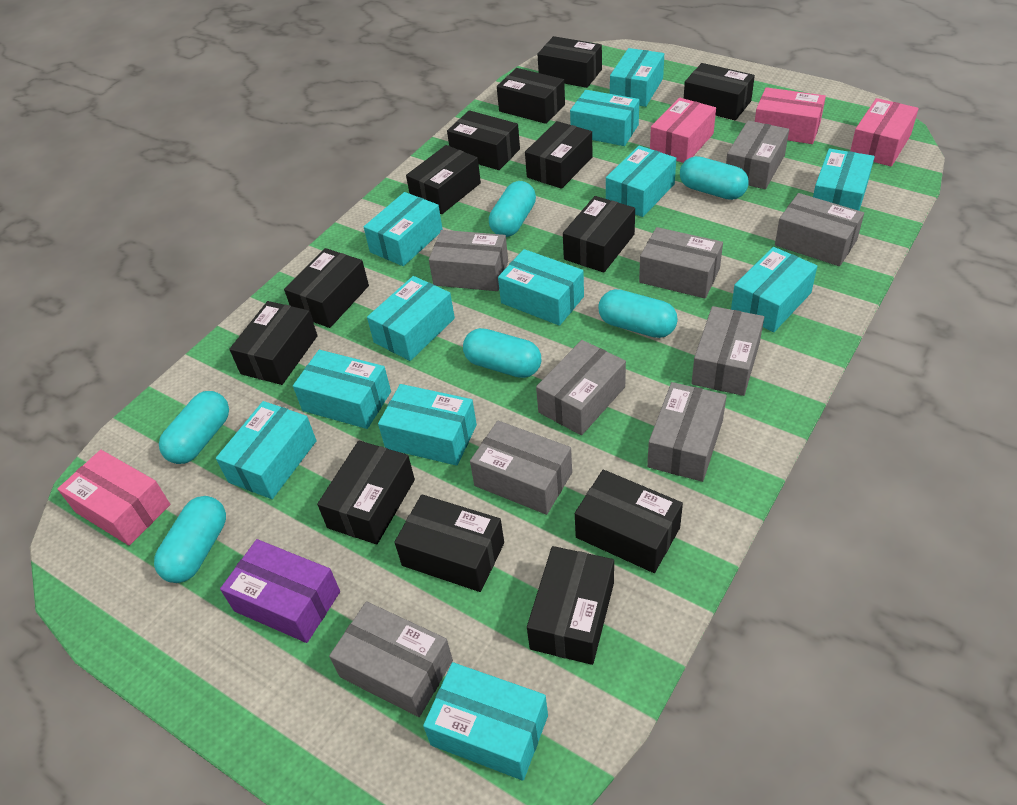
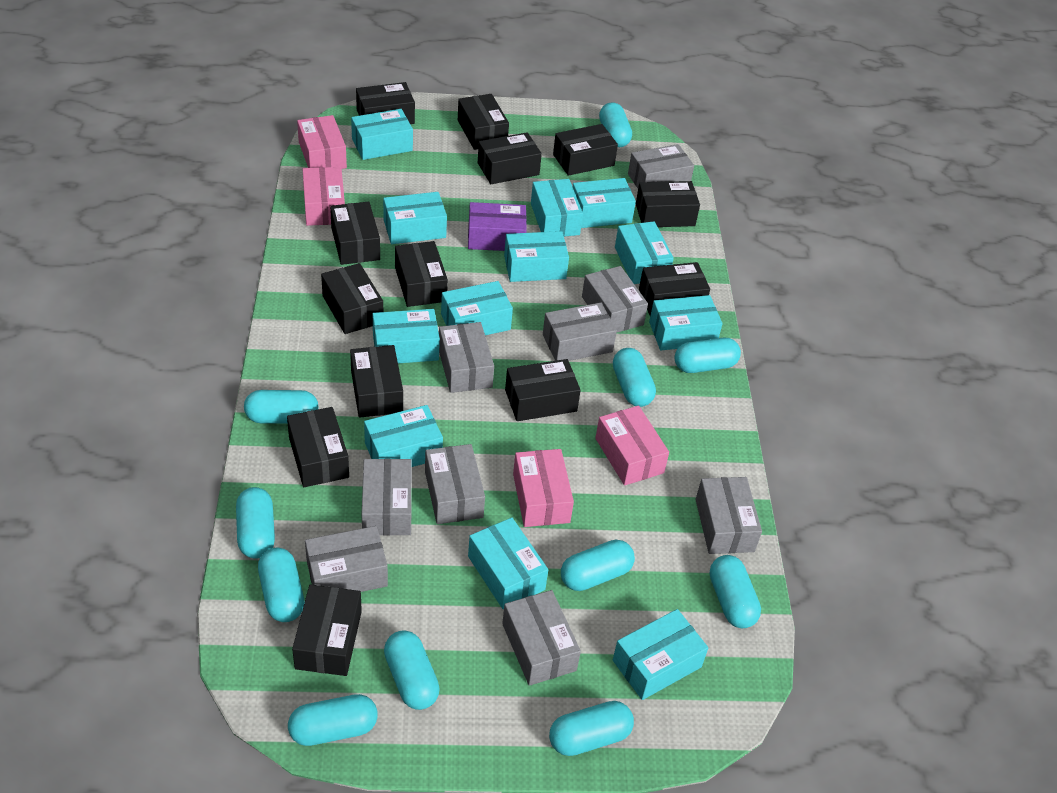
turquoise capsule: [154,496,226,583] [159,391,229,464] [463,328,541,378] [489,181,536,237] [598,289,678,338] [680,156,749,200] = 6 -> [236,487,275,559] [244,390,319,424] [258,547,304,622] [288,694,378,746] [384,630,440,710] [549,701,634,756] [561,540,635,591] [599,102,632,147] [613,348,656,407] [675,338,741,373] [710,555,761,628] = 11

